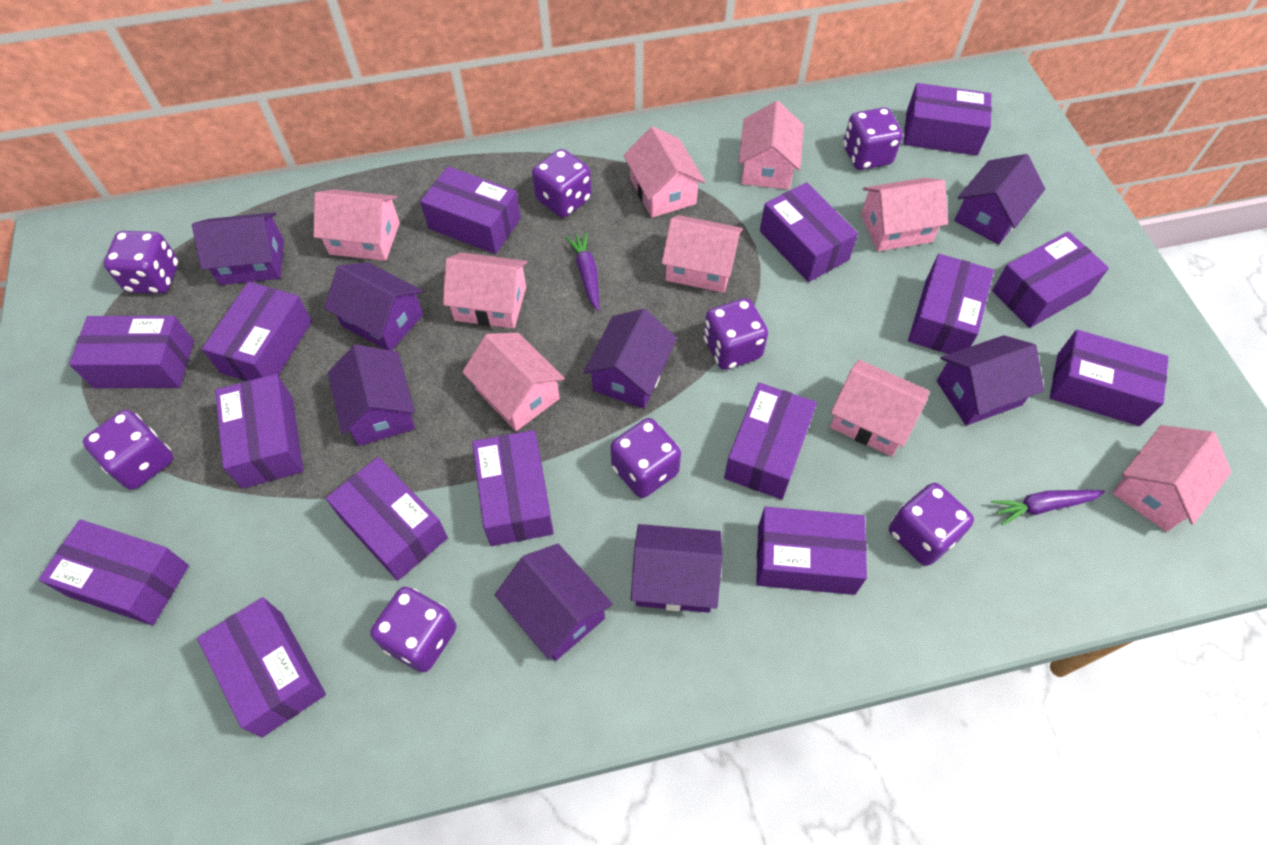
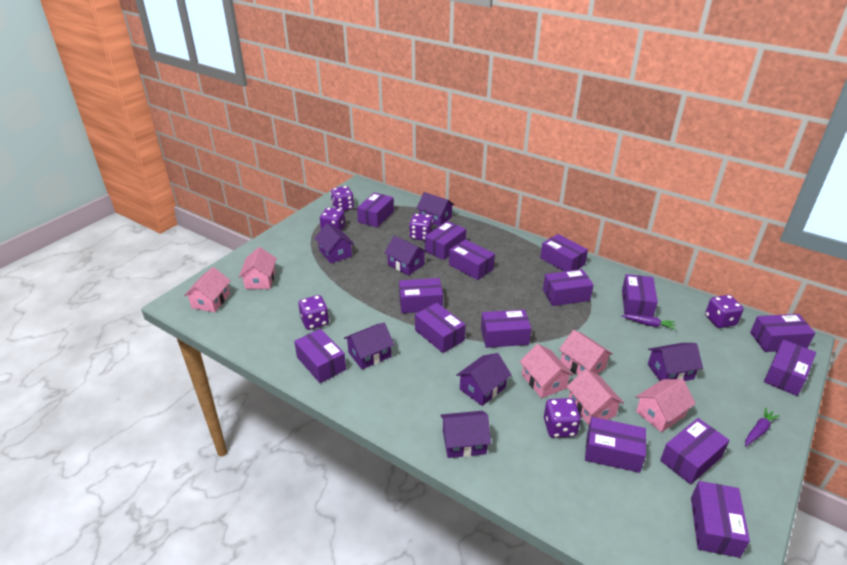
pink house: [313,189,400,261] [443,252,528,329] [462,333,565,431] [623,126,705,218] [662,215,743,293] [738,101,804,190] [830,360,929,456] [861,178,948,251] [1112,425,1231,532] = 9 -> [184,267,231,312] [239,247,277,289] [520,344,574,398] [559,330,613,375] [567,369,624,425] [636,379,696,432] = 6
purple dice: [83,410,174,490] [104,231,179,294] [370,587,456,672] [532,149,592,218] [611,418,681,498] [704,298,768,370] [843,107,903,170] [889,483,974,566] = 8 -> [298,295,329,330] [320,207,345,230] [331,186,354,211] [409,214,433,241] [544,398,581,438] [705,295,743,328] = 6
purple house: [192,212,284,285] [324,262,423,351] [328,344,415,446] [495,544,613,661] [584,309,677,409] [631,524,722,613] [937,335,1044,426] [954,154,1045,245] = 8 -> [315,223,354,264] [344,323,394,369] [384,236,428,275] [417,192,455,226] [440,411,491,458] [456,353,511,406] [648,343,703,381] = 7

